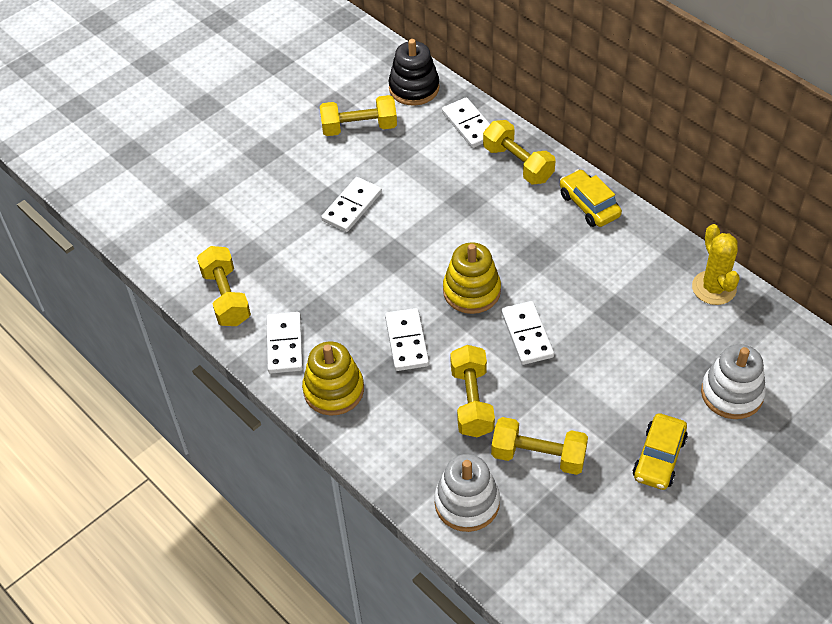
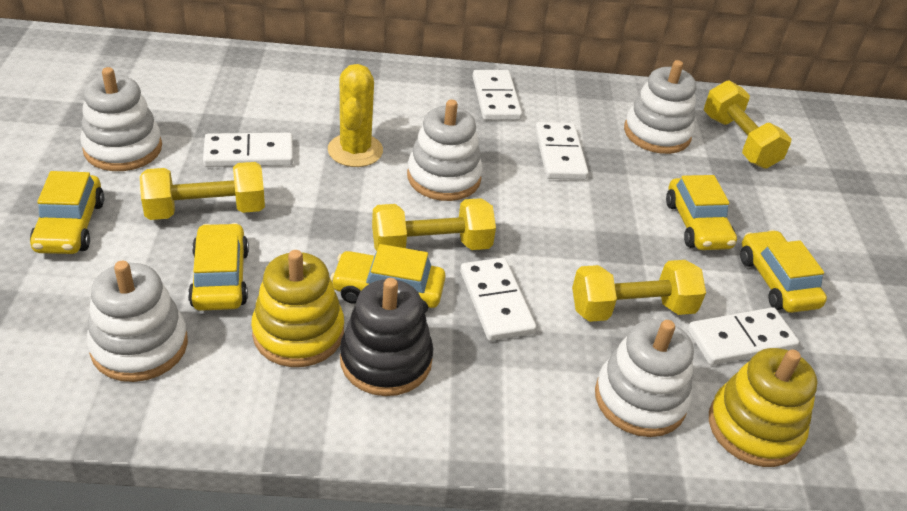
white stacking toy: [434,454,500,532] [701,344,766,419] = 2 -> [80,67,162,171] [87,261,188,382] [407,99,483,201] [595,319,694,437] [624,60,696,154] = 5
yellow car: [560,169,622,227] [633,413,688,490] = 2 -> [30,171,104,254] [188,223,249,311] [330,244,445,313] [666,175,737,250] [740,230,827,313] = 5
yellow dumbbell: [197,246,251,326] [320,95,397,136] [450,345,495,437] [483,120,555,184] [491,417,588,475] = 5 -> [140,162,265,220] [372,198,496,251] [572,260,706,322] [704,80,792,169] = 4

